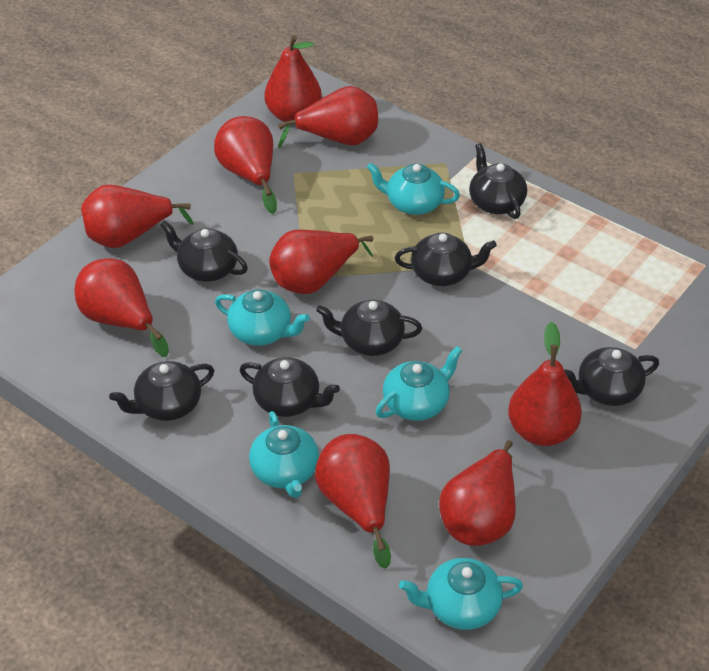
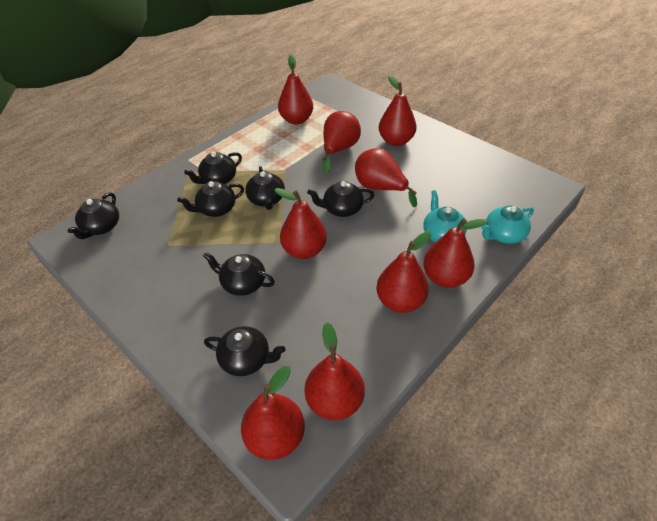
turquoise teapot: [215,290,310,346] [249,411,319,498] [367,163,460,215] [376,346,463,421] [399,558,523,630] = 5 -> [423,190,467,242] [481,206,534,244] = 2

